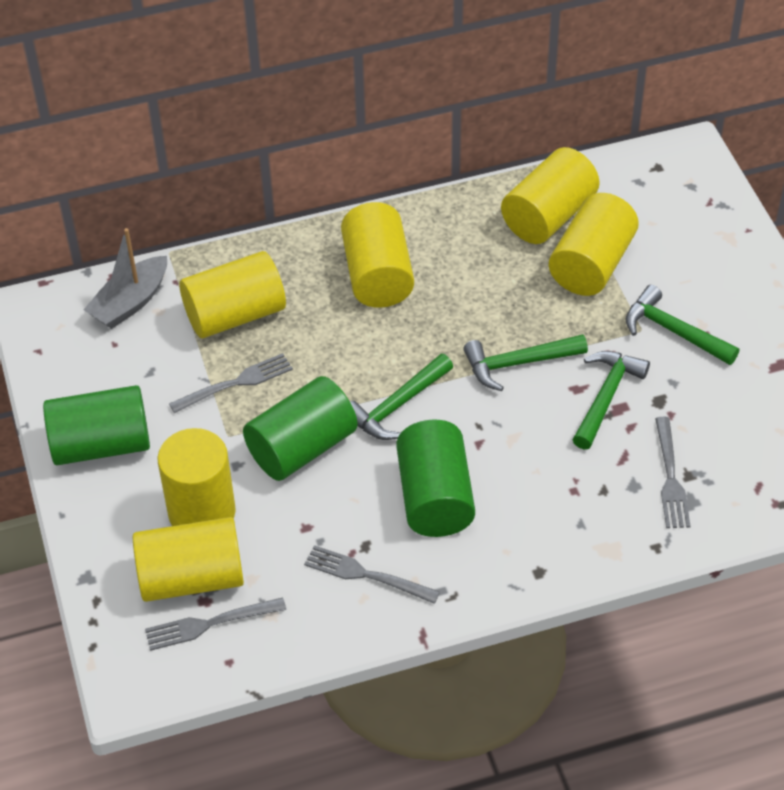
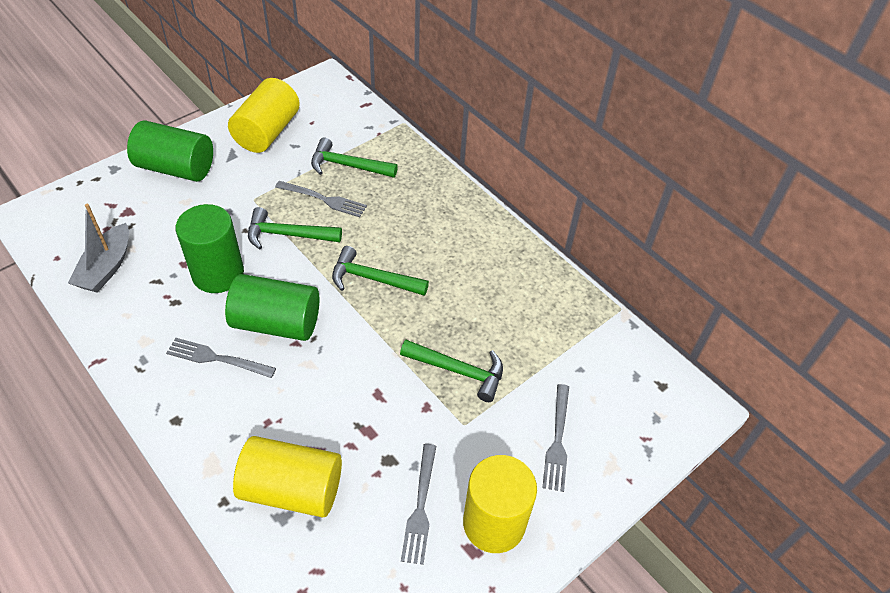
yellow cylinder: [133,517,244,602] [157,428,236,526] [180,251,286,338] [341,202,414,308] [501,147,600,244] [549,193,639,296] = 6 -> [228,78,300,153] [233,436,342,518] [463,455,537,553] = 3

